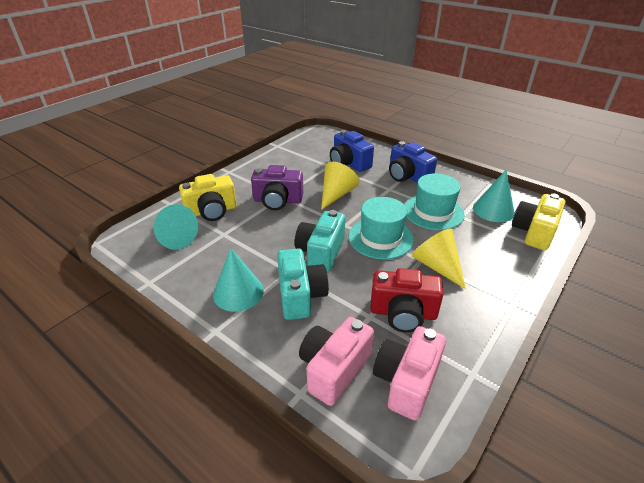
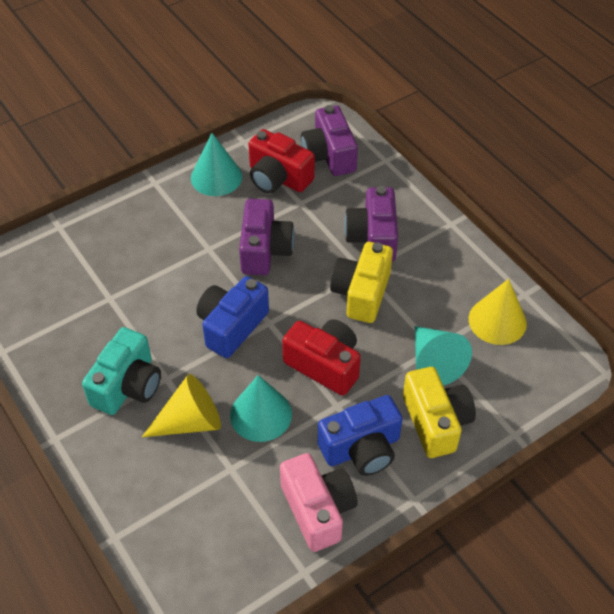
pink camera: [299,317,374,406] [373,326,446,421] = 2 -> [280,453,358,552] = 1
purple camera: [251,165,303,210] = 1 -> [239,199,295,275] [301,105,358,176] [344,186,398,262] = 3
red camera: [370,268,443,333] = 1 -> [248,129,315,194] [282,320,361,396] = 2
turquoise camera: [277,248,329,320] [295,210,345,272] = 2 -> [82,327,161,415] = 1
turquoise hat: [349,197,414,260] [404,173,465,230] = 2 -> none = 0

